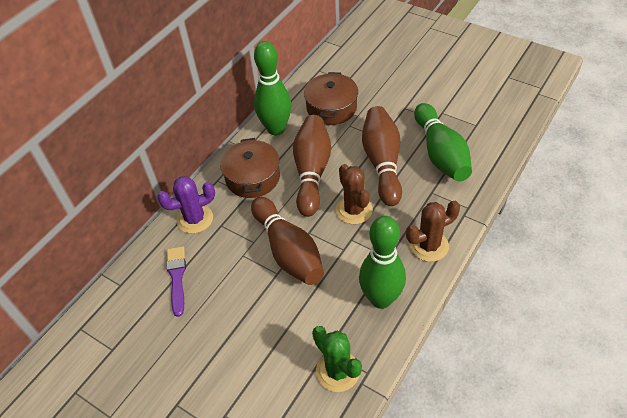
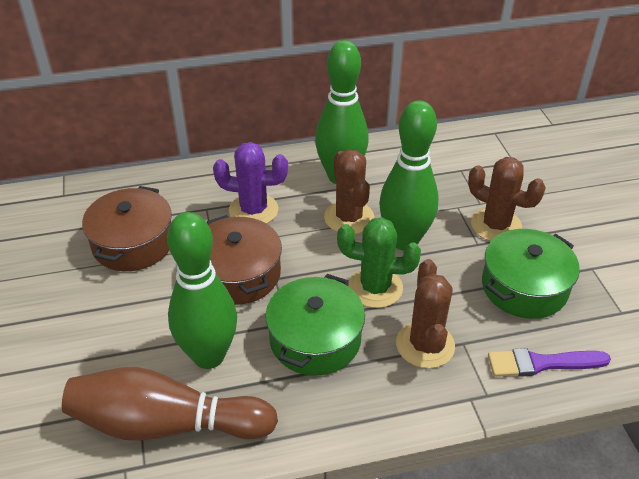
brown bowling pin: [251,197,324,285] [293,115,331,217] [362,106,402,206] = 3 -> [62,367,278,441] = 1
brown cactus: [336,164,373,224] [406,201,460,262] = 2 -> [324,150,374,234] [396,259,455,368] [468,157,545,241] = 3
green pot: none = 0 -> [266,274,365,376] [482,229,580,319] = 2

